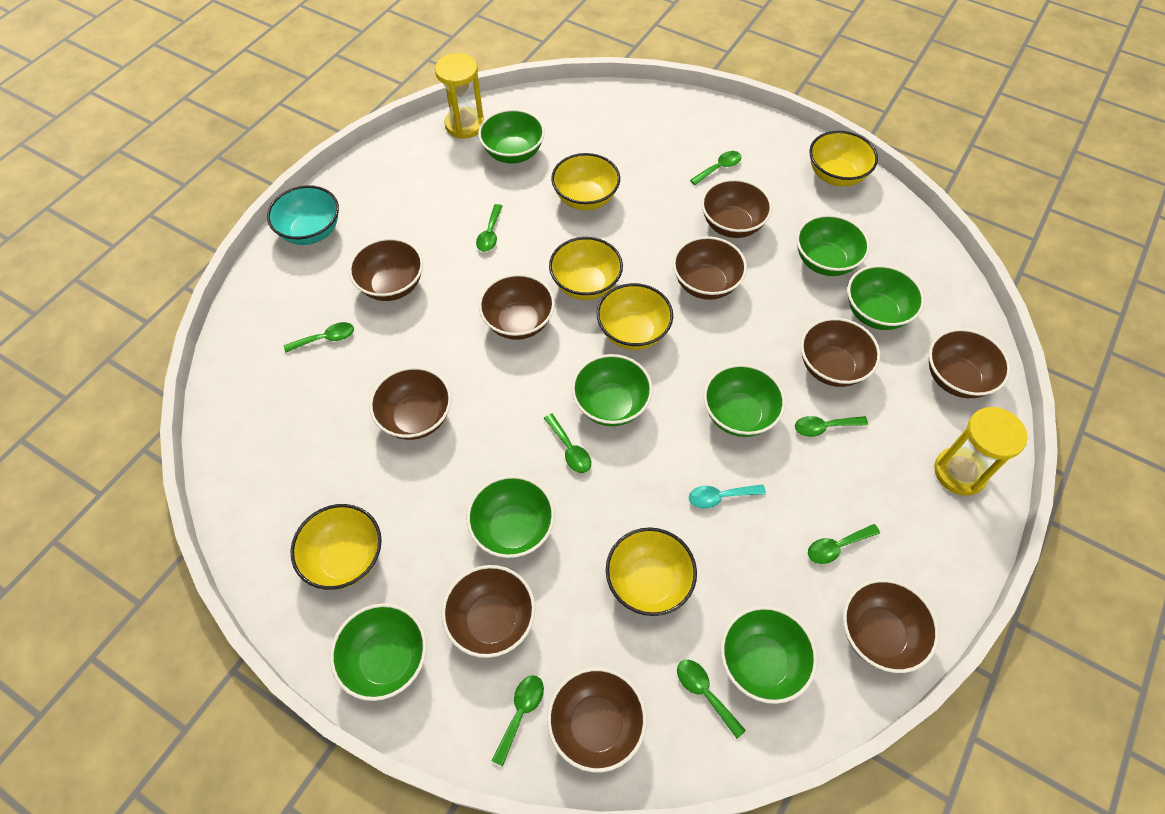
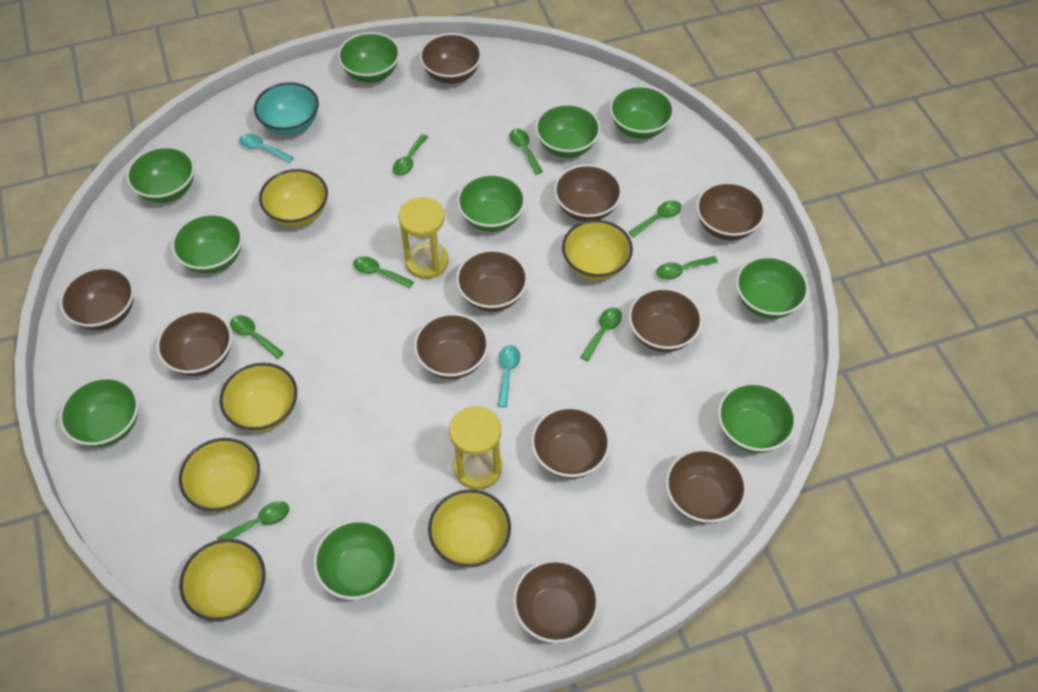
brown bowl: [349,238,423,301] [369,367,452,440] [442,565,535,658] [479,274,555,340] [547,667,647,772] [673,236,747,300] [701,179,772,238] [801,318,880,387] [843,579,939,673] [929,328,1011,398] = 10 -> [60,267,134,330] [156,310,232,376] [414,313,489,379] [419,33,482,84] [456,249,528,312] [513,559,599,643] [531,406,610,479] [554,164,622,222] [629,287,703,352] [666,448,747,524] [696,182,766,240] = 11
green bowl: [330,603,427,701] [467,475,555,558] [478,109,545,164] [572,354,653,426] [704,364,785,437] [721,606,817,704] [796,214,870,276] [847,265,924,330] = 8 -> [59,377,139,447] [126,146,195,203] [171,213,243,274] [313,519,398,600] [338,32,400,83] [457,174,526,232] [535,103,601,158] [610,85,674,139] [718,382,796,453] [736,256,809,319] = 10
turquoise spoon: [689,484,766,508] = 1 -> [239,134,294,163] [497,345,520,407] = 2

